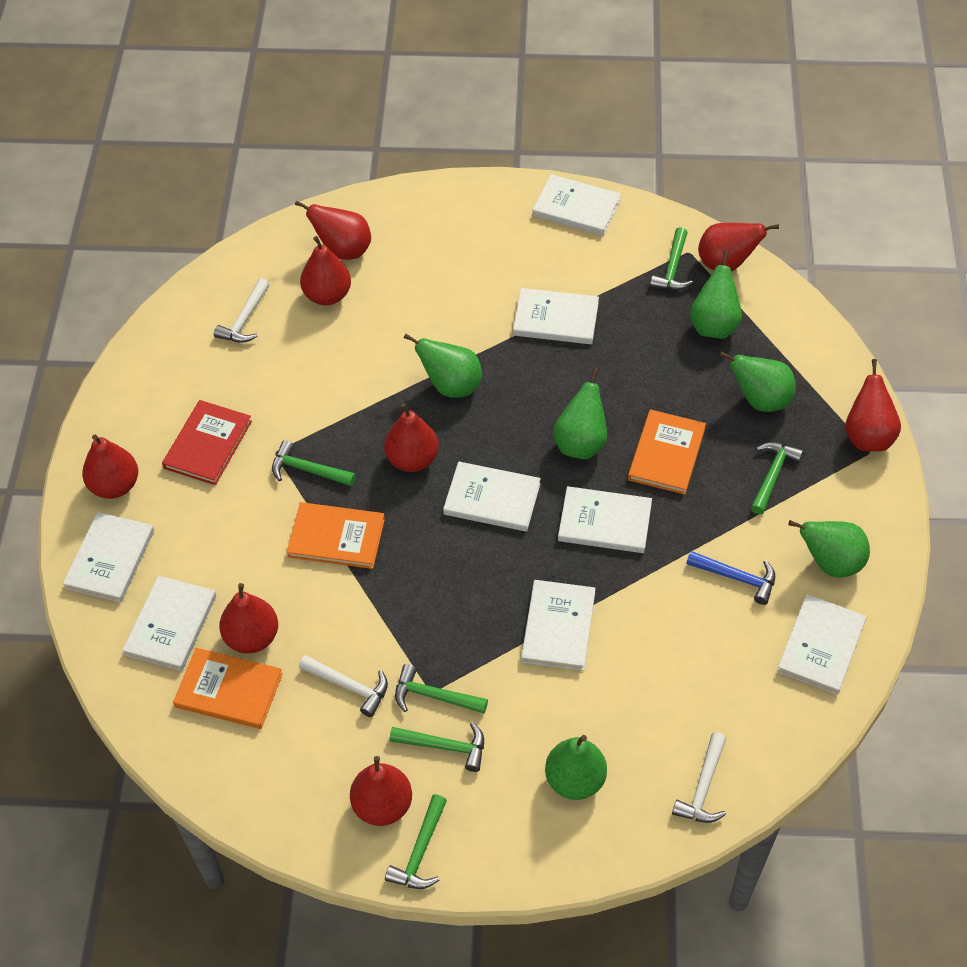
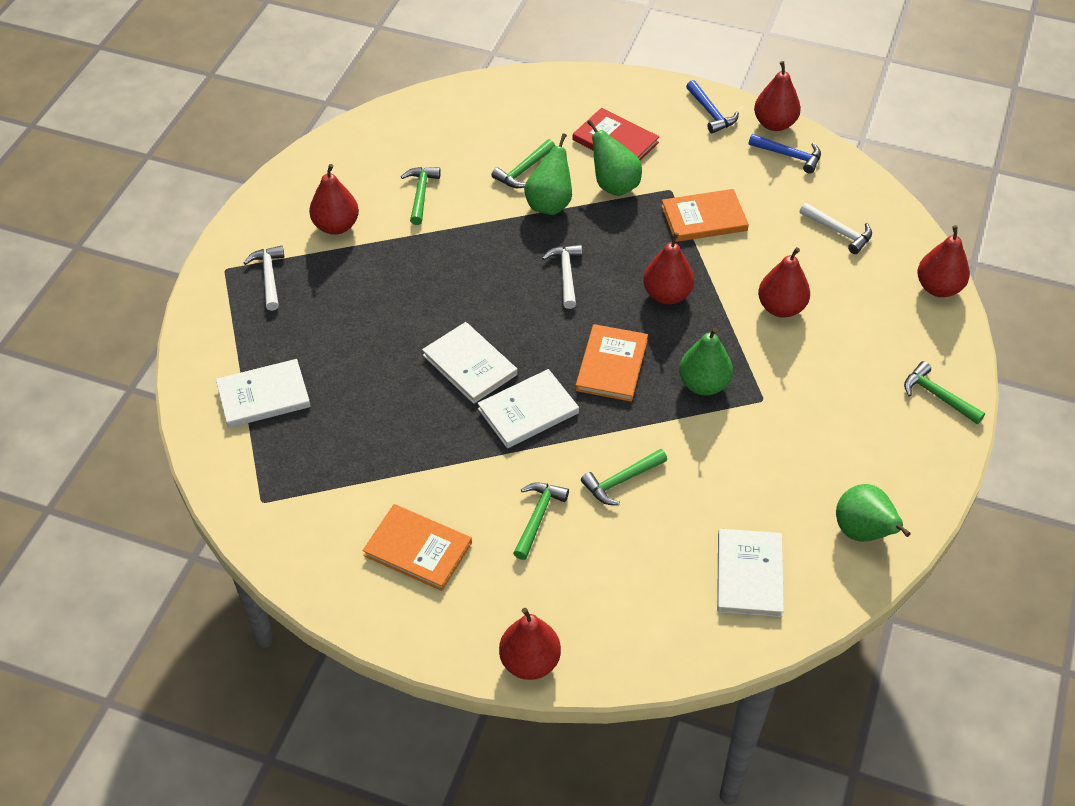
blue hammer: [686,551,775,605] = 1 -> [686,80,739,133] [749,134,821,174] = 2
green hammer: [272,440,356,486] [385,795,447,889] [389,722,484,772] [395,664,488,714] [650,227,693,290] [751,442,803,514] = 6 -> [401,167,441,225] [491,139,555,188] [513,482,569,560] [581,449,667,505] [904,361,985,424] = 5
green pear: [404,334,482,398] [545,735,607,800] [553,367,607,459] [690,250,742,339] [719,352,796,412] [788,520,870,578] = 6 -> [524,133,572,215] [587,120,642,196] [679,328,733,395] [836,484,911,542] = 4
red pear: [82,435,138,499] [219,583,278,653] [295,200,371,260] [300,236,351,305] [350,756,412,826] [384,403,438,472] [698,223,779,272] [845,359,901,451] = 8 -> [309,164,359,235] [499,608,561,680] [643,232,694,304] [754,61,801,131] [758,247,810,318] [917,225,970,297] = 6
white book: [63,512,154,602] [122,576,216,671] [443,462,541,532] [513,288,599,344] [521,580,596,671] [532,174,621,236] [558,486,652,553] [777,594,867,695] = 8 -> [216,359,311,428] [422,322,518,404] [477,369,579,448] [717,529,784,617] = 4

